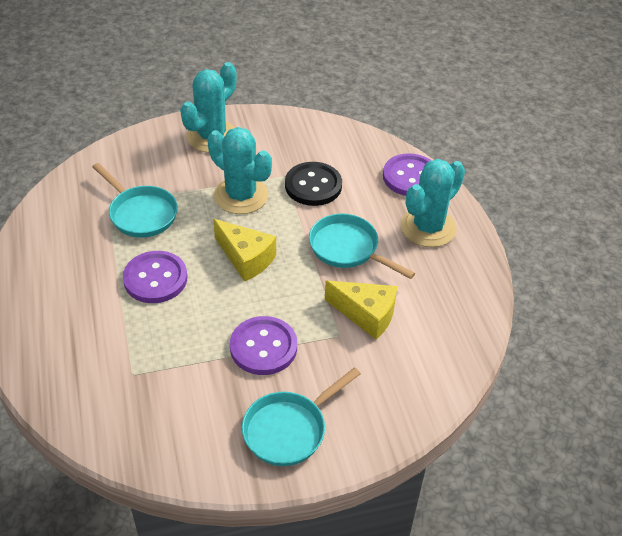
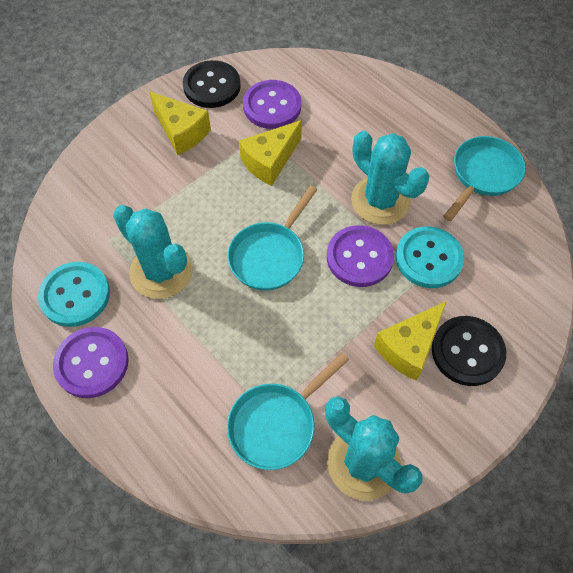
black button: [285,162,342,206] = 1 -> [183,60,241,108] [432,316,506,386] = 2
turquoise button: none = 0 -> [38,262,110,327] [396,226,464,288] = 2
yellow cheese: [213,219,276,282] [325,281,397,340] = 2 -> [149,91,211,155] [239,120,302,186] [374,301,447,381] = 3

